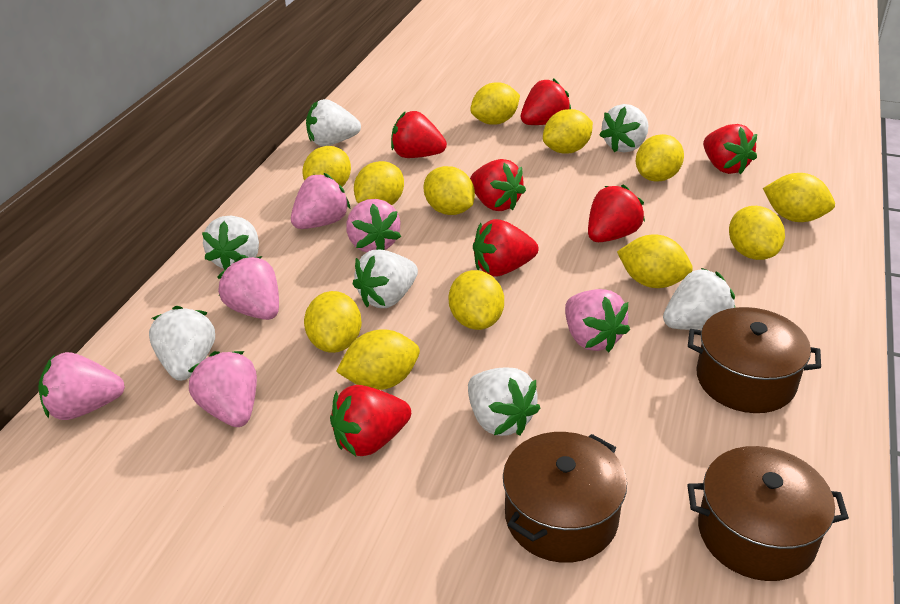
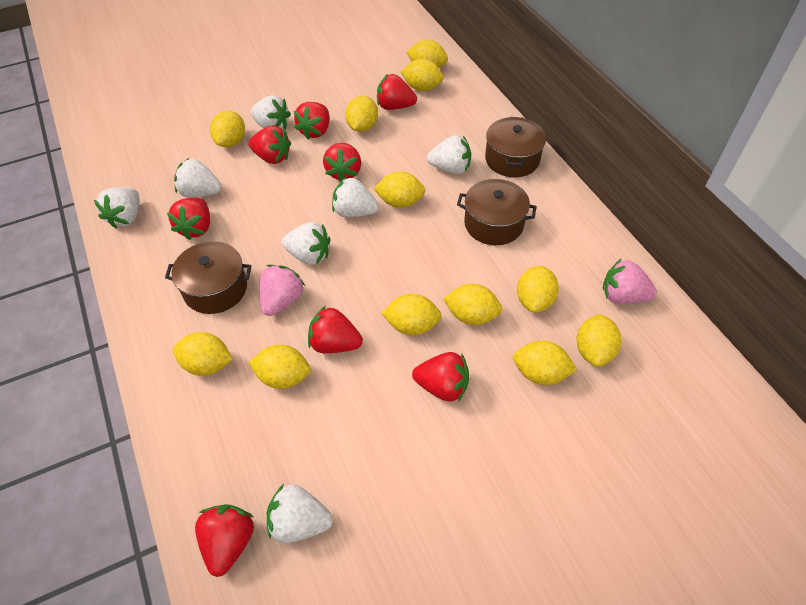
pink strawberry: [38,352,125,420] [188,351,257,427] [217,256,279,320] [291,173,351,229] [346,199,401,252] [565,289,630,352] = 6 -> [259,265,305,316] [603,258,657,304] = 2
red strawberry: [330,385,411,456] [391,111,447,158] [470,159,526,211] [473,219,538,277] [521,78,571,125] [588,184,645,242] [703,124,757,175] = 7 -> [167,198,210,240] [195,504,254,577] [248,126,291,164] [294,102,329,139] [308,306,363,353] [323,143,361,182] [377,74,417,110] [412,352,469,402] = 8

